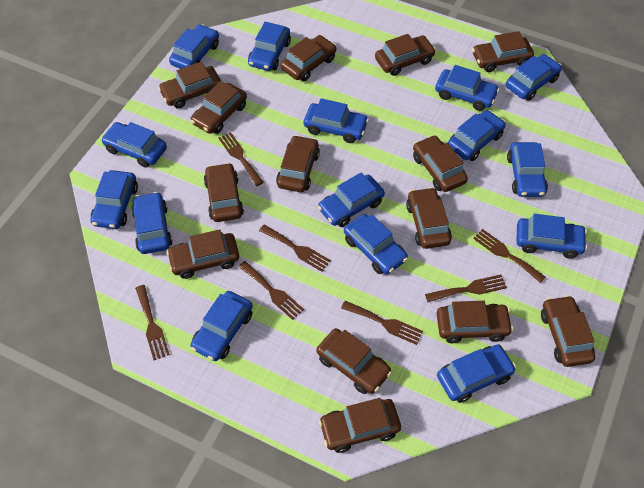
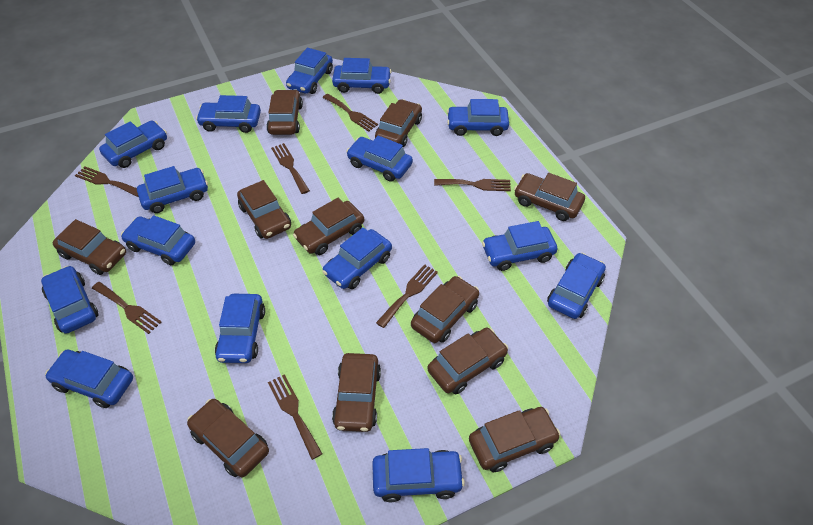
brown car: [158,62,221,109] [167,229,239,279] [191,81,247,134] [204,163,244,222] [276,135,320,192] [281,35,336,81] [316,328,392,394] [319,398,401,453] [375,34,436,76] [406,187,452,249] [413,135,468,192] [437,301,513,343] [472,31,534,72] [541,295,595,367] = 14 -> [53,219,126,275] [187,399,269,477] [237,180,291,239] [266,89,303,135] [293,198,364,255] [332,353,381,432] [375,99,422,147] [411,276,479,343] [427,328,508,394] [469,407,560,473] [514,173,585,221] = 11

